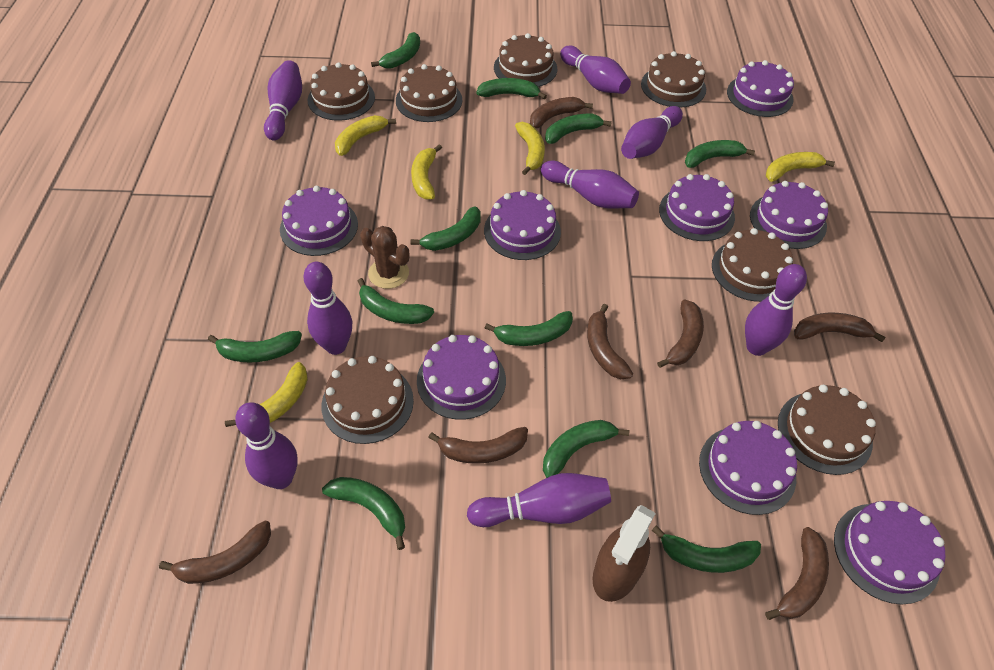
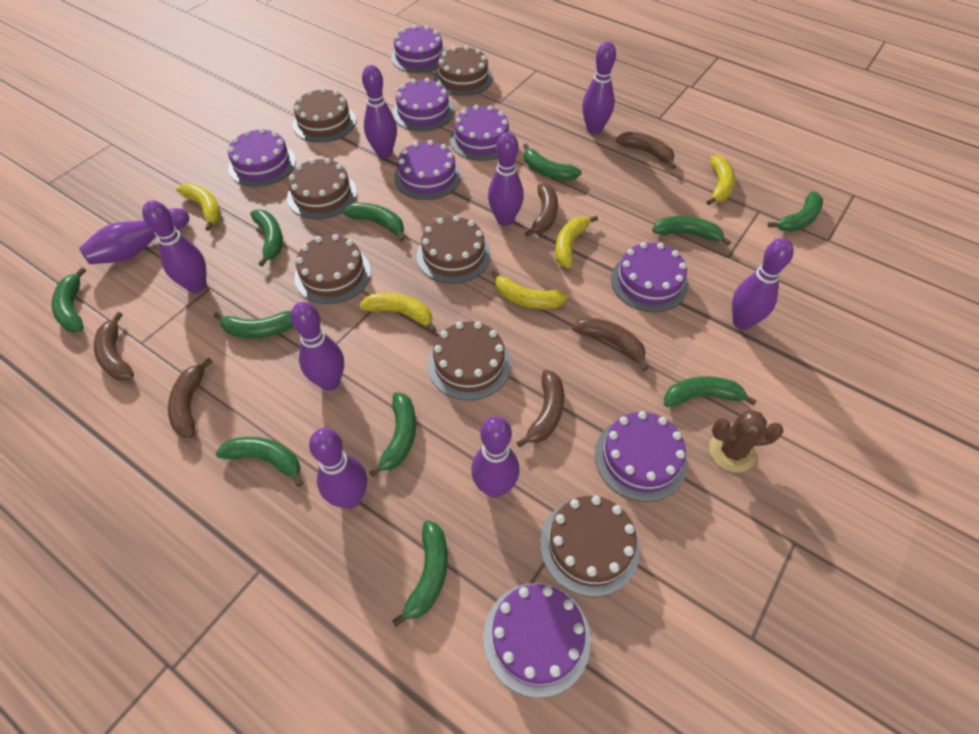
brown banana: [159,521,271,584] [428,427,528,464] [530,97,593,128] [587,304,633,379] [657,299,704,368] [765,527,829,620] [794,313,886,342] = 7 -> [94,312,134,381] [168,358,213,438] [517,370,564,447] [525,183,558,237] [572,317,648,371] [616,132,676,169] = 6
brown spray bottle: [593,505,656,602] = 1 -> none = 0
purple bowling pin: [235,402,298,489] [264,60,302,140] [304,262,352,355] [467,473,611,527] [541,161,639,209] [560,45,631,94] [621,106,683,159] [745,264,807,356] = 8 -> [79,208,189,264] [142,201,206,293] [291,302,344,391] [309,428,367,509] [362,65,397,158] [471,416,519,498] [488,132,524,226] [582,42,616,134] [732,238,794,330] = 9

